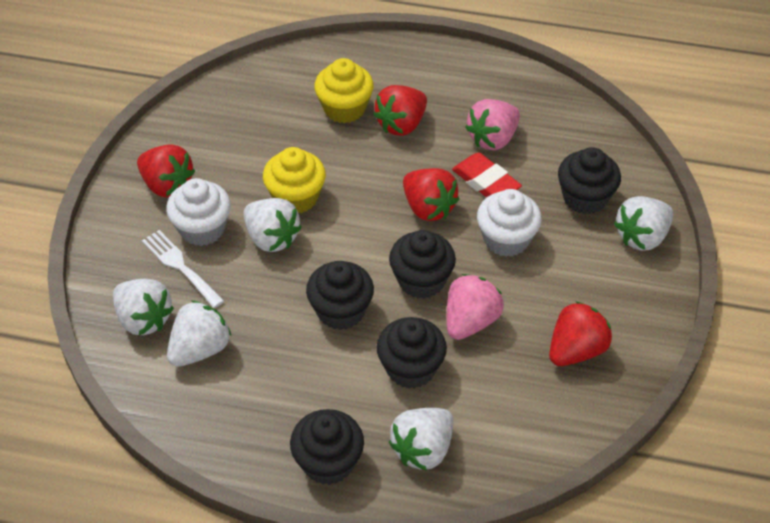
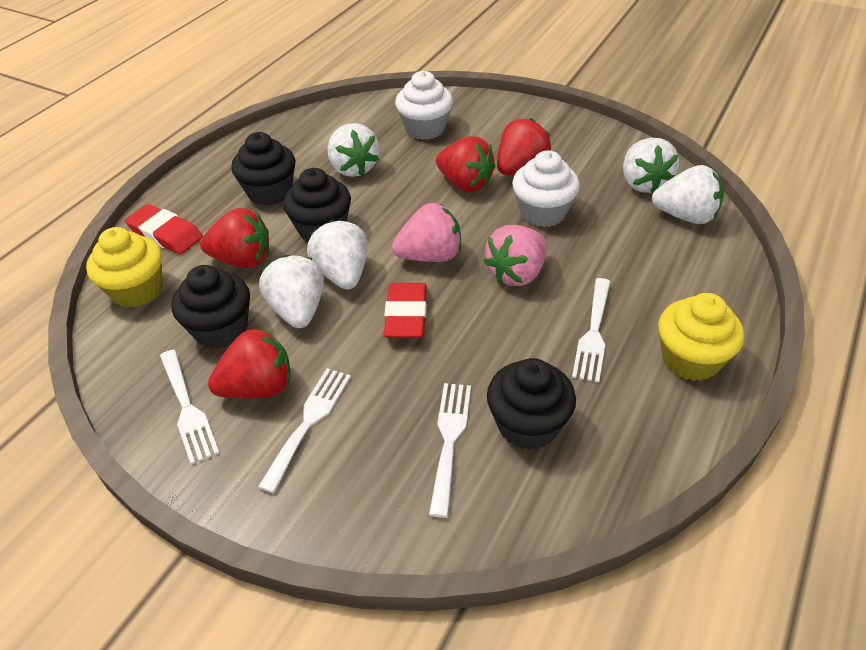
black cupcake: [290,409,364,485] [306,261,374,330] [377,317,447,389] [389,230,456,299] [558,147,621,214] = 5 -> [171,265,250,349] [231,132,295,206] [283,168,351,242] [487,358,576,450] = 4
red eraser: [452,153,522,198] = 1 -> [125,204,203,254] [384,283,427,338] = 2
white fork: [142,230,224,308] = 1 -> [160,350,219,465] [258,368,351,493] [429,383,471,518] [572,278,611,383] = 4

